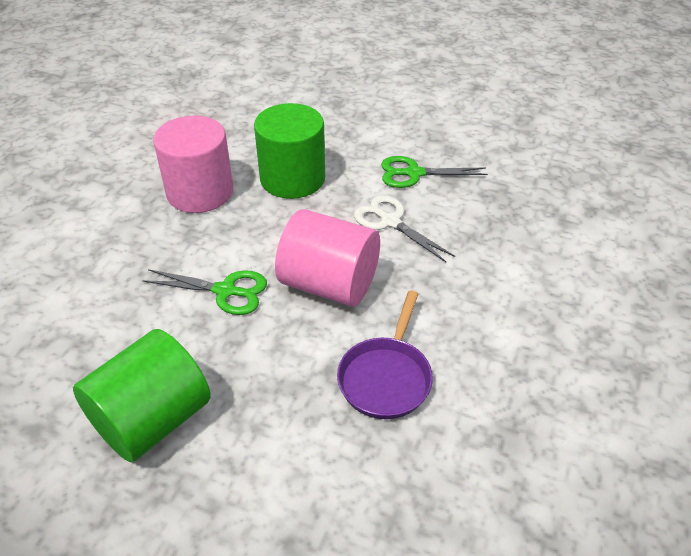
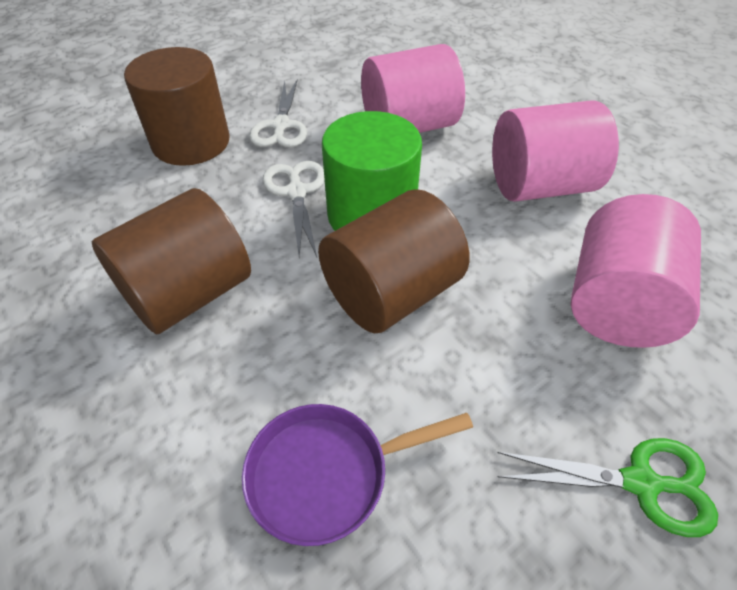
brown cylinder: none = 0 -> [92,188,251,335] [124,47,230,166] [318,189,470,333] = 3
green cylinder: [73,329,211,462] [254,103,325,199] = 2 -> [322,111,422,231] = 1
green scissors: [142,269,267,315] [381,156,488,188] = 2 -> [497,438,718,537] = 1
pink cylinder: [153,116,233,213] [275,209,380,307] = 2 -> [361,44,465,133] [492,100,619,202] [571,194,701,348] = 3
white scissors: [354,195,455,262] = 1 -> [249,79,307,147] [263,161,325,257] = 2

